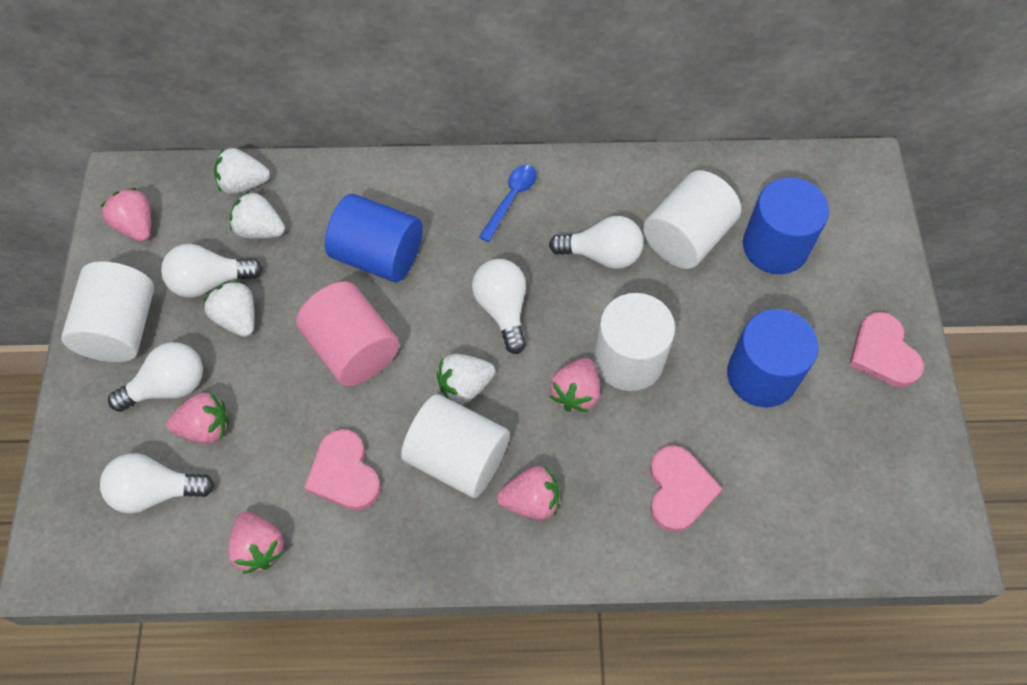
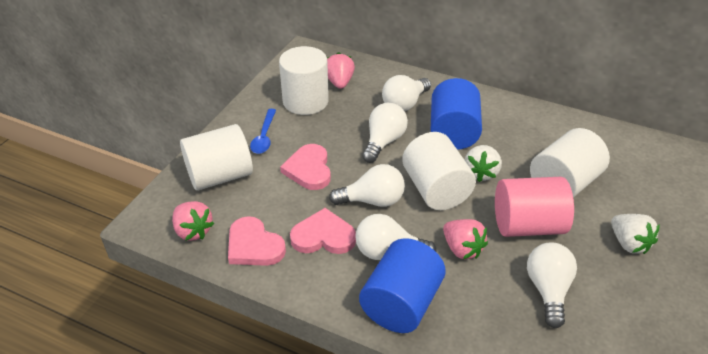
blue cylinder: [325,194,423,282] [727,309,819,407] [743,178,829,274] = 3 -> [359,238,446,333] [431,78,482,150] = 2
pink strawberry: [100,188,151,242] [166,392,229,444] [228,511,284,574] [497,466,559,520] [550,358,600,412] = 5 -> [172,201,214,241] [327,52,355,89] [443,219,488,259] = 3
white strawberry: [203,280,255,337] [214,148,270,194] [230,191,285,239] [437,354,495,404] = 4 -> [465,145,502,182] [611,214,660,254] = 2

